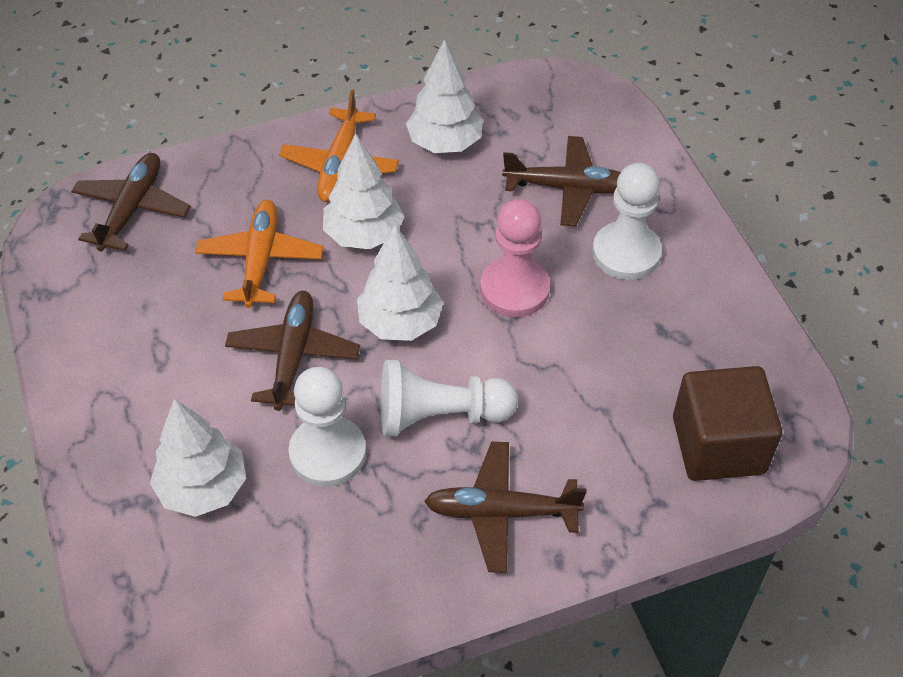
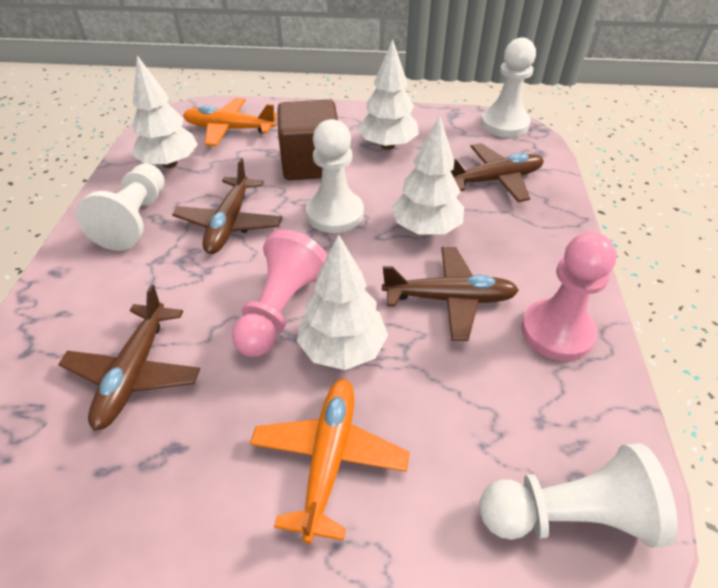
pink pawn: [480,199,550,317] = 1 -> [232,229,328,357] [521,232,617,361] = 2
white pawn: [288,367,366,487] [381,359,518,437] [592,163,662,280] = 3 -> [76,164,165,251] [306,119,364,233] [479,443,678,548] [481,37,536,137] = 4

